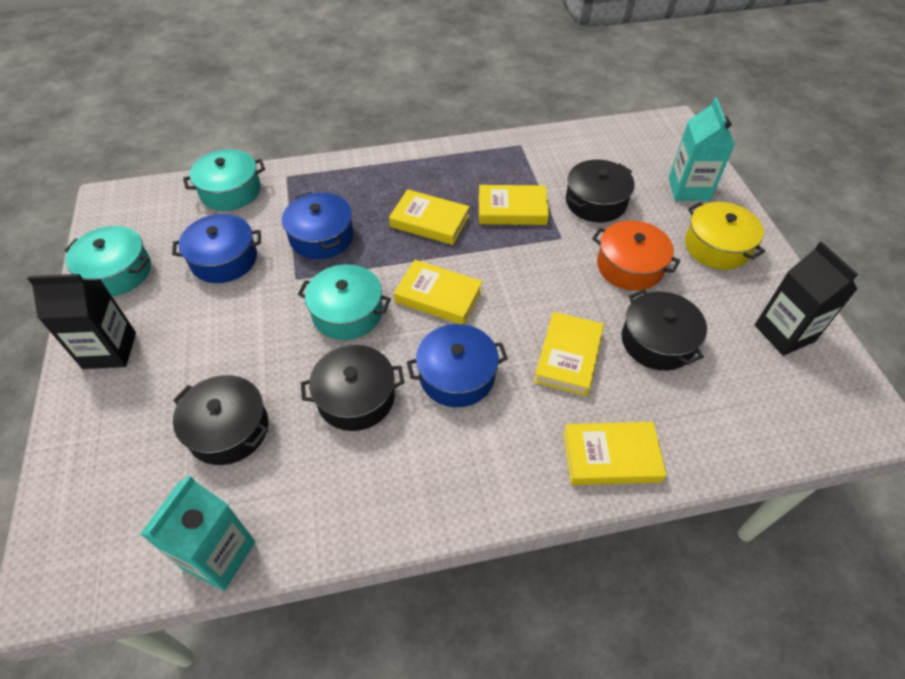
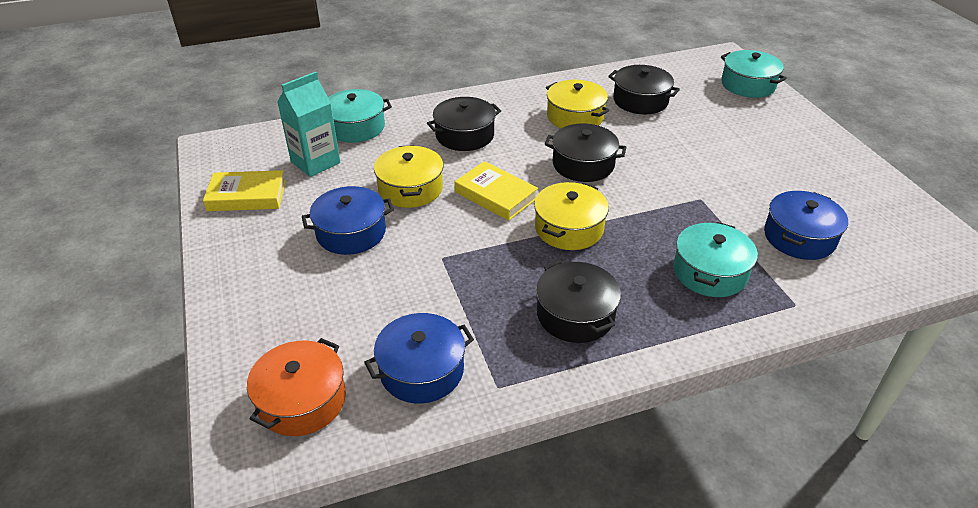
black carton: [27,274,136,369] [755,241,858,356] = 2 -> none = 0
turquoise carton: [140,475,255,591] [669,98,735,201] = 2 -> [277,72,340,177] = 1
yellow book: [389,189,470,245] [394,260,483,324] [479,185,549,225] [534,312,604,396] [563,422,666,485] = 5 -> [203,170,286,211] [454,161,538,221] = 2
yellow pot: [685,202,765,270] = 1 -> [374,145,443,208] [534,182,609,250] [546,80,610,128] = 3

